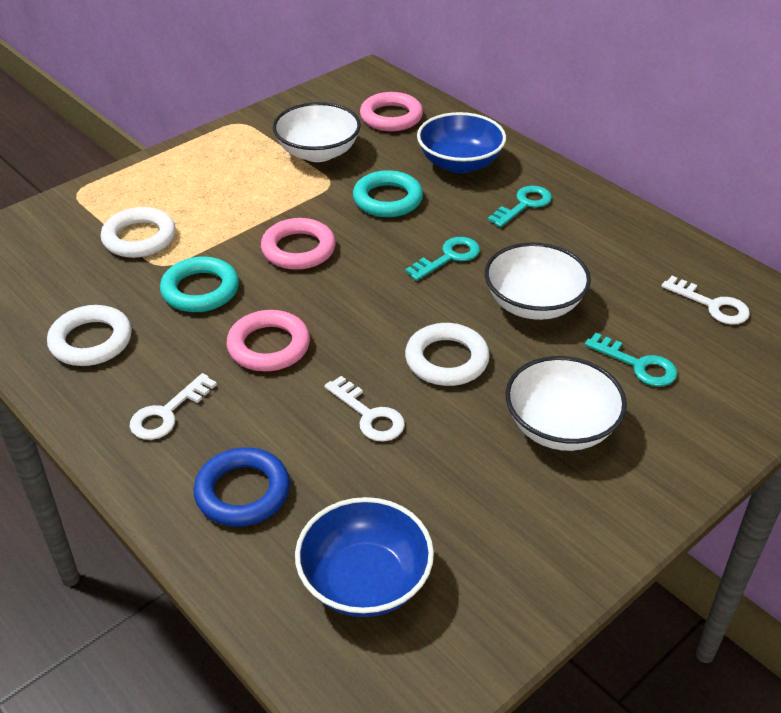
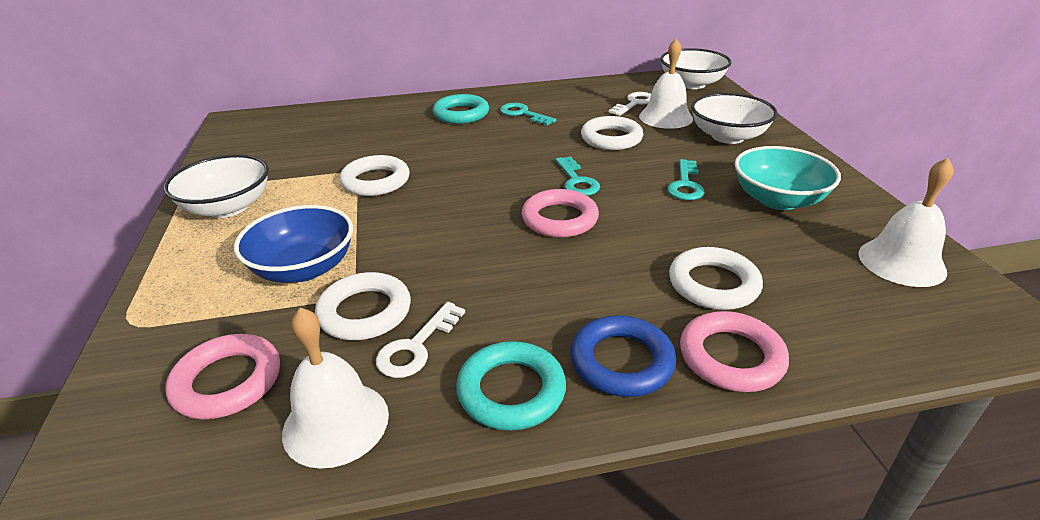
blue bowl: [295,497,434,617] [417,112,506,173] = 2 -> [234,205,353,283] = 1
turquoise bowl: none = 0 -> [735,146,841,210] = 1
white bell: none = 0 -> [282,308,389,469] [639,38,693,129] [858,158,954,287] = 3
white key: [130,373,217,440] [325,376,405,441] [662,276,750,325] = 3 -> [376,302,465,378] [609,92,651,116] = 2
white ring: [47,305,132,366] [101,207,176,258] [405,323,490,386] = 3 -> [315,272,411,340] [340,155,410,196] [581,116,643,150] [669,247,763,310] = 4

